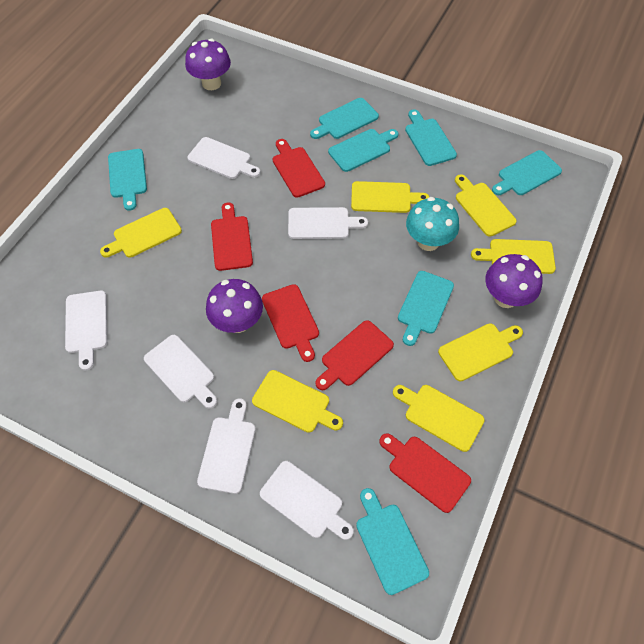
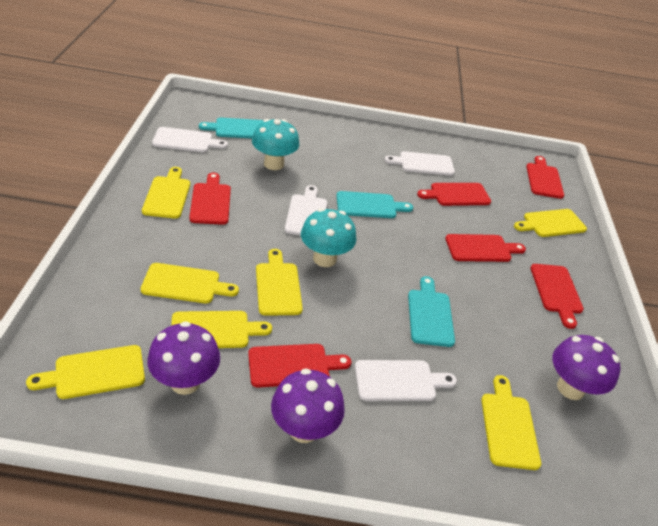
red cutting board: [211,202,253,271] [262,284,319,362] [273,139,325,198] [315,320,394,390] [379,433,471,513] = 5 -> [189,172,231,225] [248,344,351,388] [417,183,491,206] [445,234,526,262] [526,156,564,199] [531,264,584,329] = 6
turquoise cutting board: [108,149,147,211] [310,98,379,139] [328,129,398,172] [356,488,429,595] [398,271,454,346] [405,109,457,166] [492,150,562,195] = 7 -> [199,118,264,138] [336,191,413,218] [408,276,455,347] = 3
turquoise mushroom: [406,197,459,251] = 1 -> [252,119,299,170] [301,208,356,267] = 2
white cutting board: [65,291,107,370] [144,335,217,409] [188,137,260,179] [197,399,256,494] [260,461,354,540] [288,207,368,239] = 6 -> [152,127,228,153] [285,185,327,236] [355,360,457,401] [384,151,455,176] = 4

